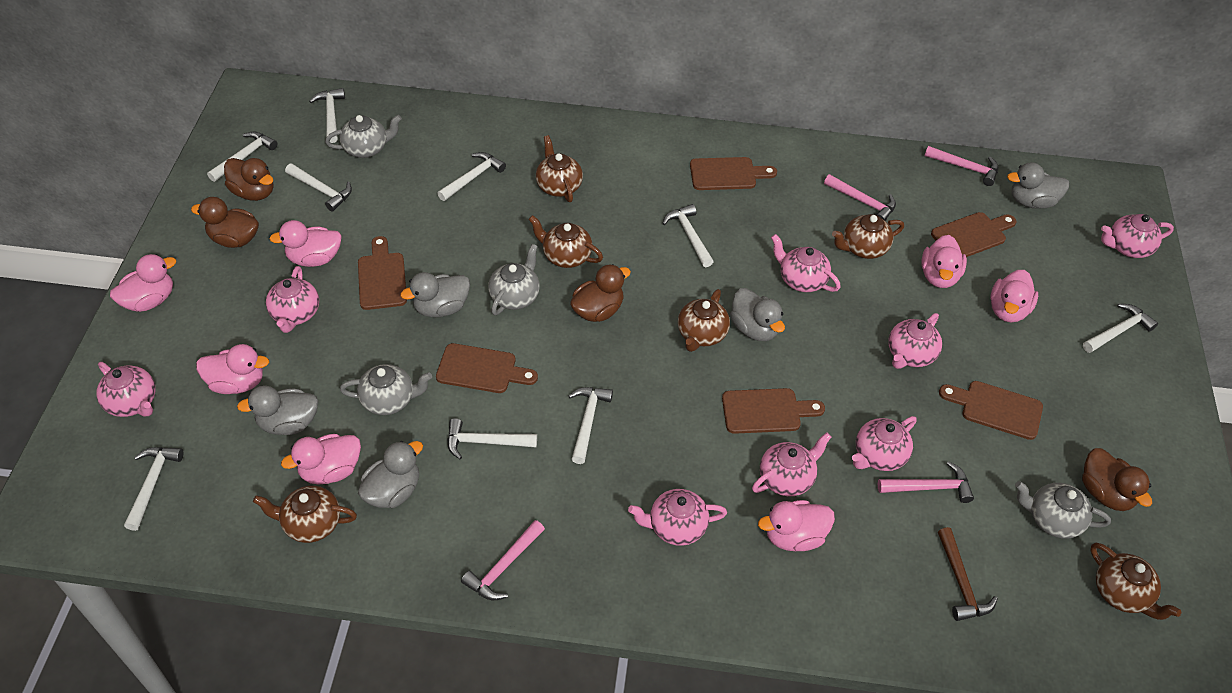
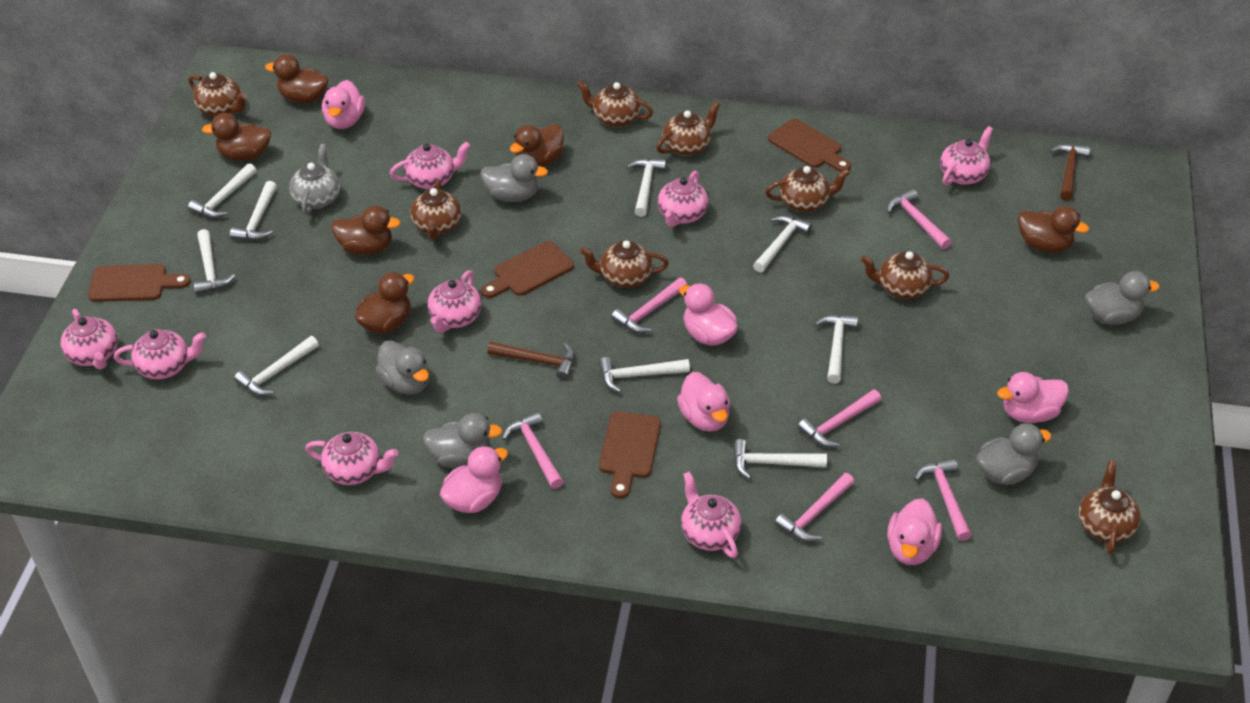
brown cutting board: [358,236,407,310] [436,343,538,393] [690,157,777,190] [722,388,825,434] [931,212,1016,257] [939,381,1043,440] = 6 -> [88,264,191,302] [481,241,574,298] [599,411,661,498] [768,119,851,172] = 4
brown duck: [191,197,259,248] [224,158,274,201] [570,264,631,322] [1082,448,1152,511] = 4 -> [202,113,271,161] [265,54,329,103] [331,206,401,255] [355,272,414,334] [510,124,564,167] [1018,206,1089,253] = 6
brown hammer: [938,527,998,621] = 1 -> [487,341,575,380] [1050,144,1091,201] = 2
brown teapot: [253,486,357,543] [528,215,603,268] [536,135,583,202] [678,289,730,352] [832,214,904,259] [1090,543,1181,620] = 6 -> [188,72,247,117] [410,180,462,240] [577,81,653,127] [580,240,669,288] [656,102,720,156] [765,166,850,212] [861,251,949,299] [1078,460,1141,554] = 8
grey teapot: [325,115,402,158] [340,364,432,415] [488,244,540,315] [1015,481,1111,539] = 4 -> [289,144,340,215] = 1
pink duck: [110,254,176,312] [196,344,269,394] [269,220,342,267] [281,434,361,485] [758,500,835,551] [921,235,967,288] [990,270,1038,322] = 7 -> [322,80,365,129] [440,446,508,513] [677,372,730,432] [679,283,738,346] [887,498,942,565] [997,372,1069,423] = 6
pink hammer: [461,520,545,600] [824,174,896,221] [878,461,974,503] [925,146,998,186] = 4 -> [502,412,564,489] [611,277,687,333] [775,473,854,542] [798,389,881,447] [887,189,952,249] [914,459,972,541] = 6

